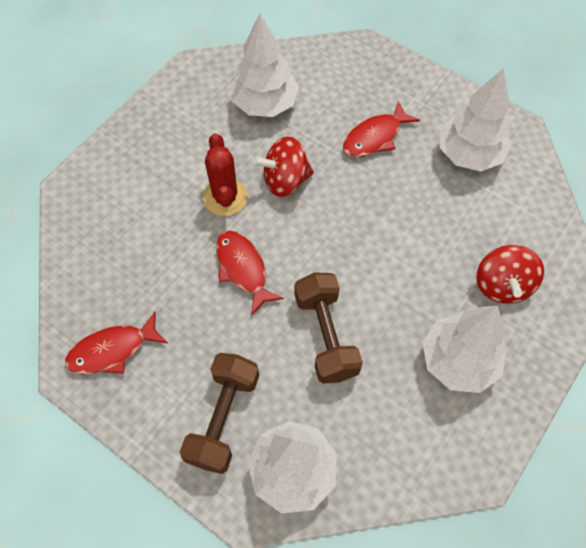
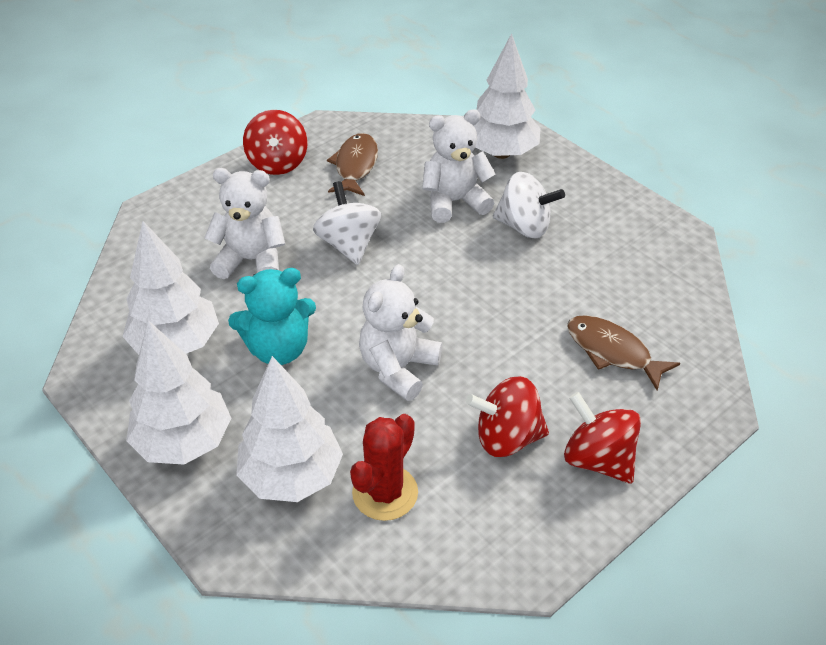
brown dumbbell: [180,353,259,474] [295,272,363,384] = 2 -> none = 0
brown fish: none = 0 -> [327,133,378,196] [567,315,680,391] = 2
red fish: [65,312,167,374] [216,231,284,316] [343,101,420,157] = 3 -> none = 0
red spinning top: [253,136,314,197] [476,245,544,304] = 2 -> [243,110,307,175] [466,376,549,457] [564,392,641,484] = 3
turquoise teddy bear: none = 0 -> [228,268,316,365] = 1
white spinning top: none = 0 -> [313,181,381,265] [493,172,565,238] = 2
white teddy bear: none = 0 -> [204,168,285,279] [359,264,442,401] [422,109,496,223] = 3

